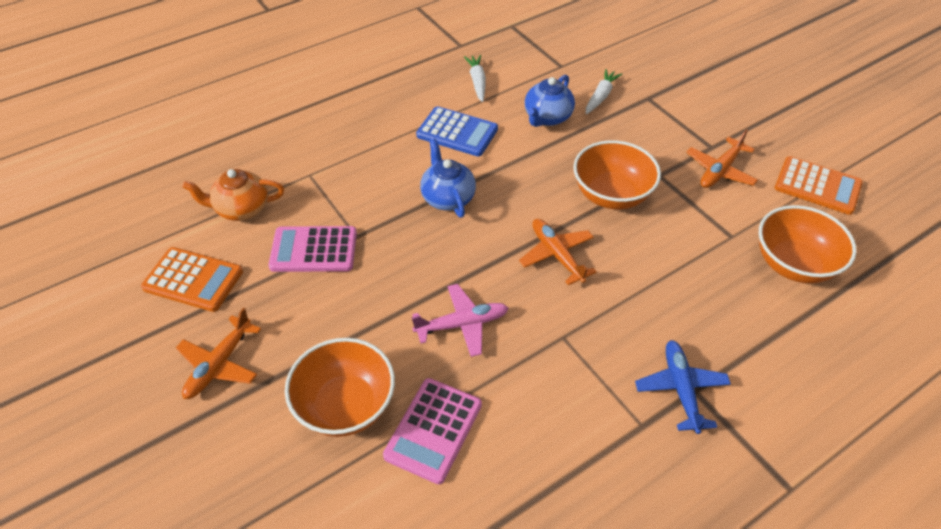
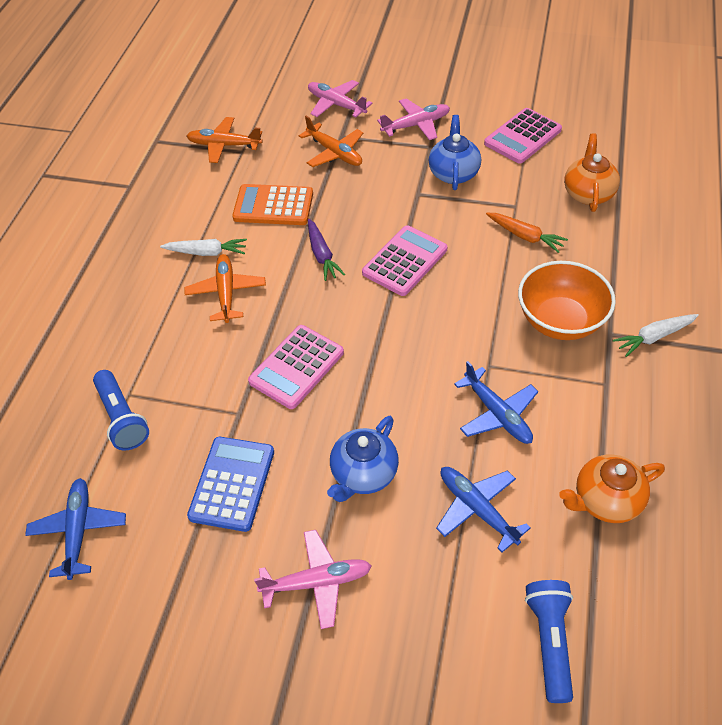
blue flashlight: none = 0 -> [93,370,149,451] [525,580,573,703] = 2
blue plane: [635,340,731,434] = 1 -> [25,478,126,580] [436,467,531,553] [454,361,538,444] = 3
orange bowl: [285,338,395,437] [573,140,661,209] [759,205,857,283] = 3 -> [518,261,616,340] = 1
orange calculator: [141,247,243,312] [775,156,863,215] = 2 -> [232,184,313,225] = 1
orange carrot: none = 0 -> [486,213,568,253] = 1
orange teapot: [182,169,284,221] = 1 -> [559,454,665,523] [564,133,620,212] = 2
pink calculator: [268,226,357,272] [383,378,482,484] = 2 -> [248,325,344,409] [362,225,447,296] [484,108,562,164] = 3
pink plane: [411,284,508,357] = 1 -> [254,530,372,629] [308,80,373,117] [377,98,450,140] = 3
purple carrot: none = 0 -> [308,219,345,281] = 1

